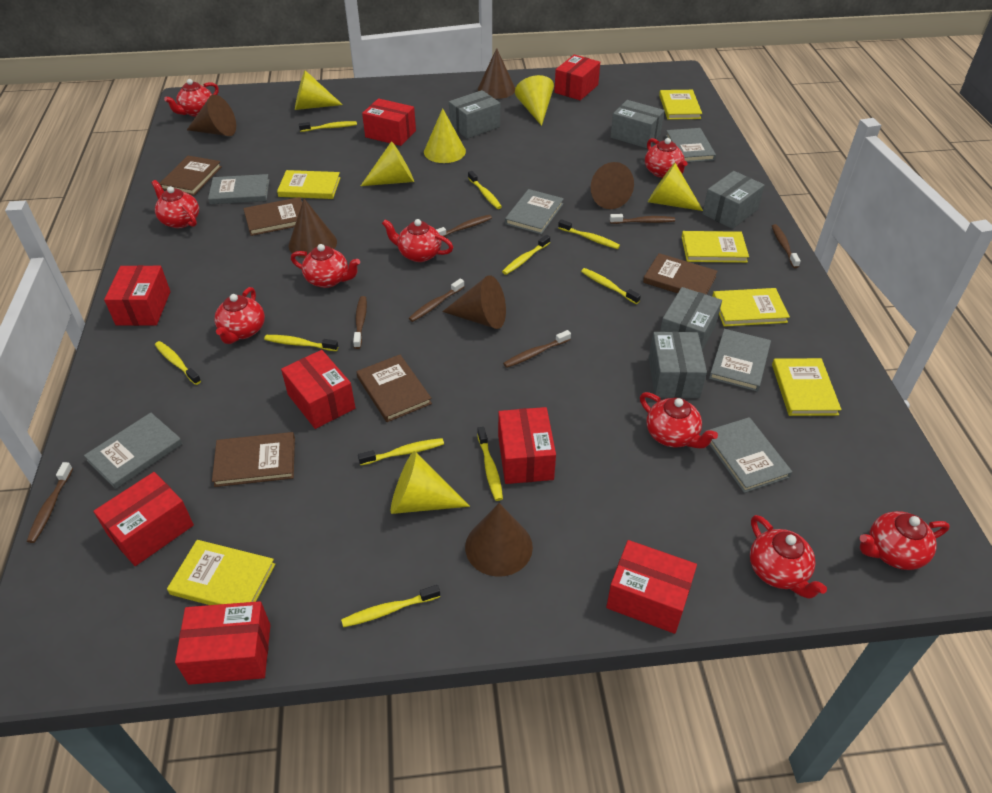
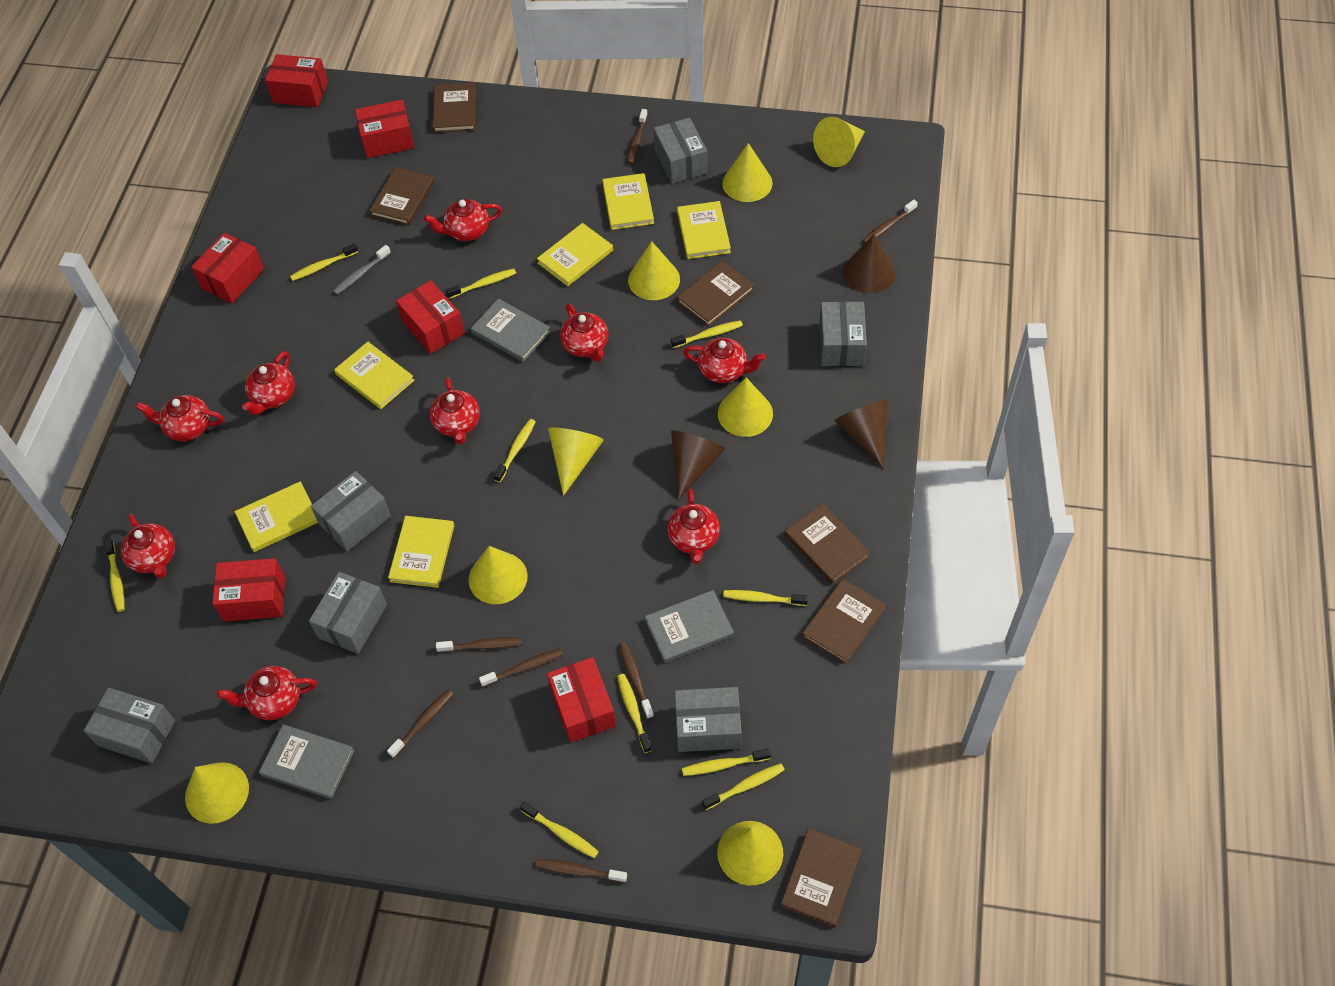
brown book: [159,156,222,196] [212,432,295,487] [243,197,302,236] [356,355,432,422] [643,253,718,295] = 5 -> [369,167,435,226] [432,83,476,133] [677,261,754,327] [781,829,862,928] [784,504,870,584] [802,579,886,664] = 6
brown cone: [187,95,236,136] [289,199,337,258] [442,275,506,329] [465,503,533,577] [478,48,515,99] [591,162,634,209] = 6 -> [671,431,725,500] [835,400,888,469] [843,234,896,293] = 3
grey book: [84,413,183,489] [208,174,269,204] [505,189,564,234] [666,128,716,162] [705,417,792,493] [709,329,771,391] = 6 -> [259,724,355,799] [471,299,551,362] [645,590,734,663] = 3
grey box: [449,90,500,139] [611,100,665,148] [649,332,707,398] [660,287,722,350] [702,171,765,229] = 5 -> [84,687,175,764] [309,572,387,654] [311,471,391,551] [654,117,708,184] [675,687,742,752] [819,301,867,366] = 6
grey toothbrush: none = 0 -> [333,245,391,295] = 1
red box: [93,472,194,566] [104,265,171,326] [175,601,270,685] [281,350,355,429] [362,98,416,146] [498,407,556,484] [554,55,600,100] [606,540,697,634] = 8 -> [191,233,264,303] [212,558,285,622] [265,54,328,107] [355,99,415,158] [396,280,465,354] [547,657,616,743] = 6
yellow cone: [295,70,343,110] [361,141,414,186] [391,451,470,514] [424,108,466,163] [515,75,554,126] [648,163,703,211] = 6 -> [185,762,249,824] [469,546,528,604] [548,427,604,496] [628,241,680,300] [717,821,783,886] [718,378,773,437] [722,143,773,202] [813,117,865,167] = 8

